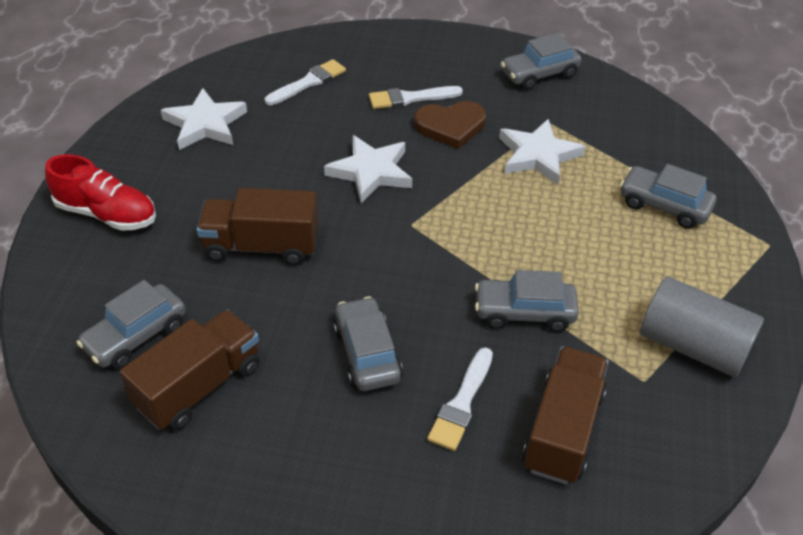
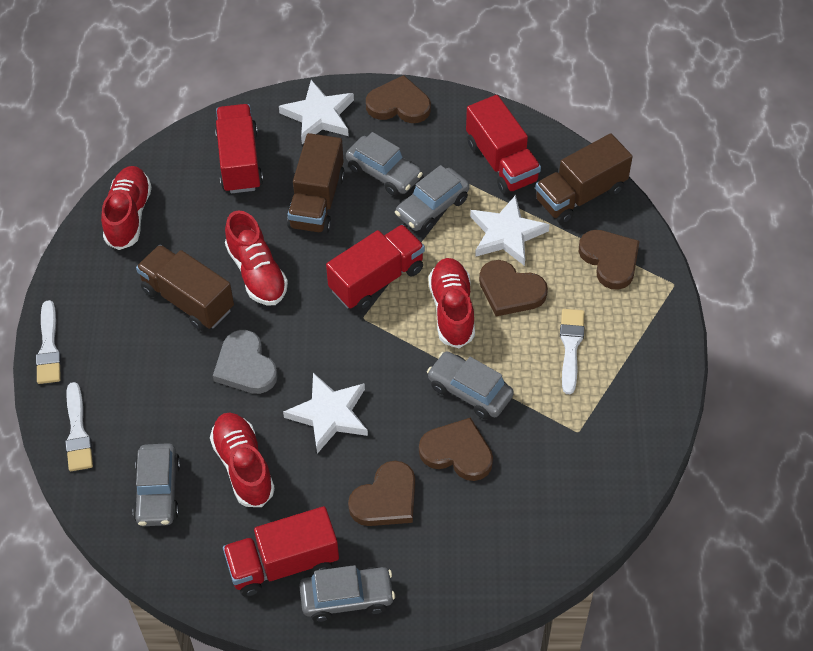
brown heart: [414,101,486,149] = 1 -> [348,461,415,526] [366,75,431,123] [419,417,493,481] [479,260,548,316] [579,230,640,290] = 5
grey cylinder: [640,277,764,377] = 1 -> none = 0
grey heart: none = 0 -> [213,330,278,394] = 1
red shoe: [45,154,156,231] = 1 -> [101,166,152,250] [210,413,275,507] [225,210,288,305] [428,258,475,348] = 4
red truck: none = 0 -> [215,104,263,193] [223,506,339,597] [326,224,425,311] [466,95,541,195] = 4

